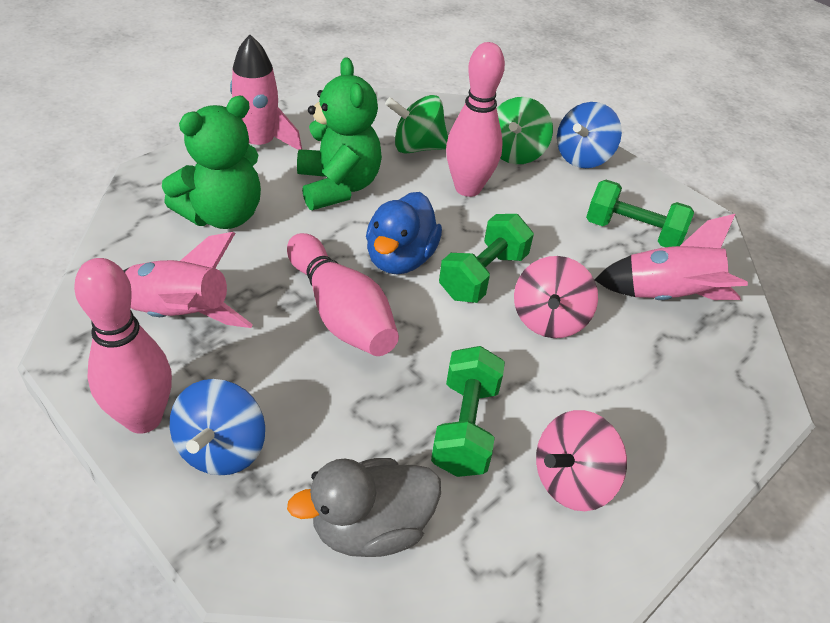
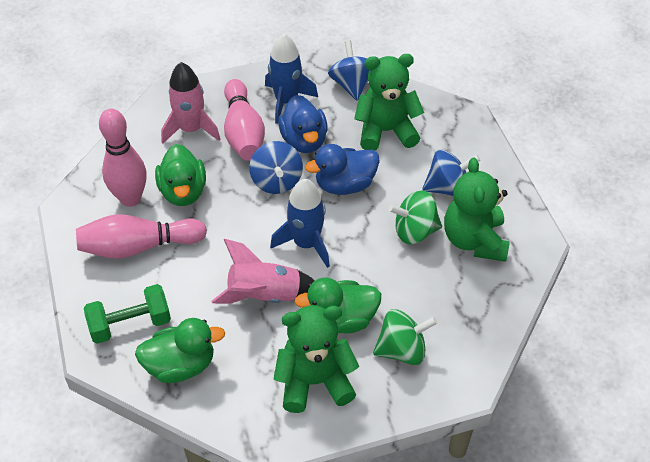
blue duck: [366,192,442,274] = 1 -> [278,95,328,153] [305,144,380,195] = 2
blue rocket: none = 0 -> [265,34,318,124] [270,179,330,268] = 2
blue spinning top: [170,379,265,475] [557,102,622,168] = 2 -> [249,141,303,194] [328,40,369,100] [422,150,480,196] = 3
green duck: none = 0 -> [135,318,225,383] [155,144,206,206] [295,277,381,333] = 3
green dumbbell: [431,346,505,477] [439,214,534,303] [586,180,694,247] = 3 -> [84,284,171,344] = 1
green teddy bear: [162,96,261,229] [297,57,382,210] = 2 -> [274,305,359,413] [354,54,424,151] [444,158,510,262] = 3
grey duck: [287,458,441,557] = 1 -> none = 0
pink rocket: [123,232,253,328] [230,35,302,150] [594,214,748,300] = 3 -> [161,62,221,143] [212,239,315,304] = 2
pink spinning top: [514,256,598,338] [536,410,627,511] = 2 -> none = 0

